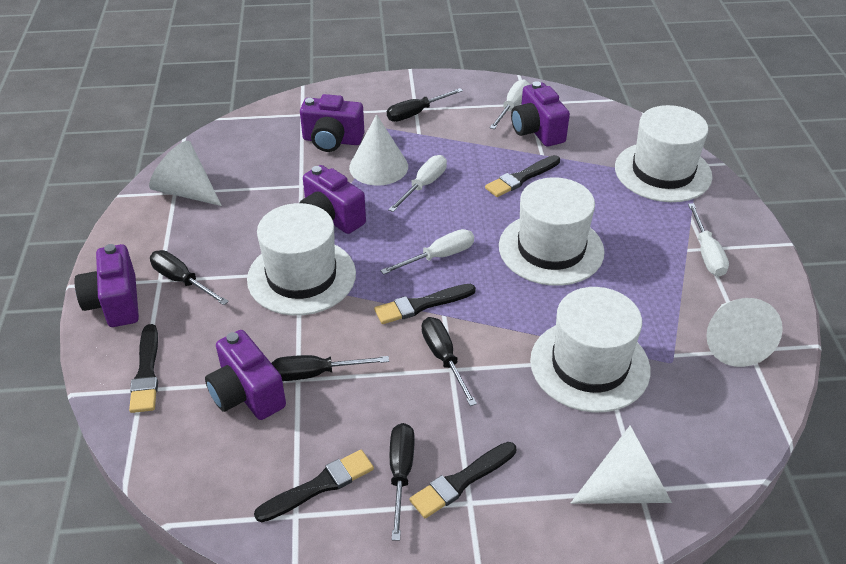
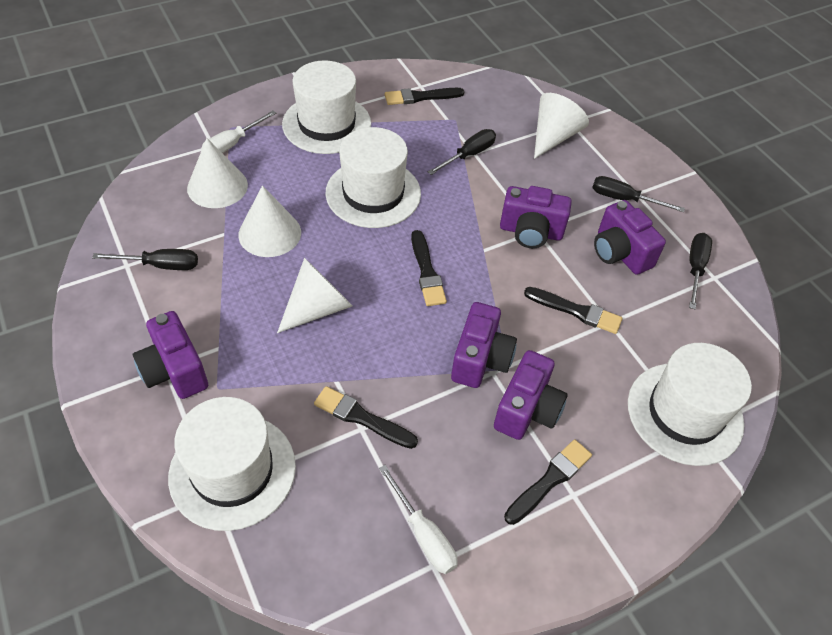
black screwdriver: [150,250,229,305] [271,355,389,381] [387,88,463,122] [390,423,414,541] [422,317,477,406] = 5 -> [92,249,198,270] [428,129,496,175] [592,176,685,212] [689,233,712,309] = 4
white screwdriver: [380,229,474,275] [388,155,447,212] [490,80,530,129] [688,203,729,276] = 4 -> [201,110,276,153] [379,465,458,574] = 2

